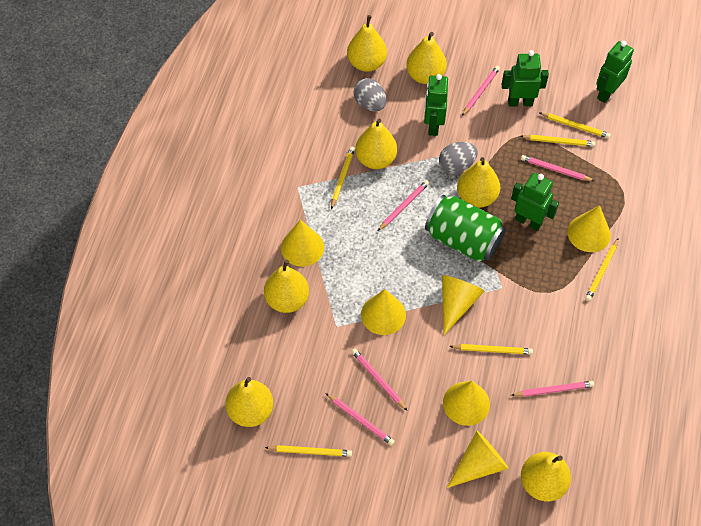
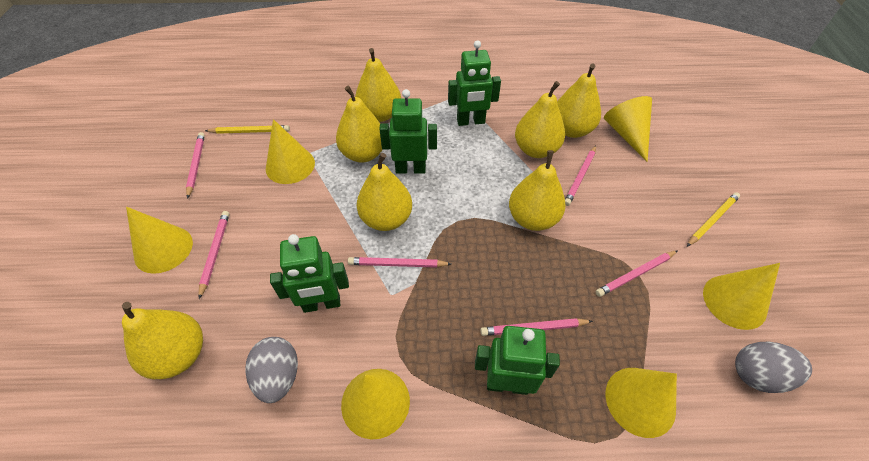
green can: [425,195,506,262] = 1 -> none = 0
yellow pencil: [265,445,352,457] [331,147,355,209] [449,344,533,355] [520,135,595,147] [539,112,611,139] [585,239,618,301] = 6 -> [205,125,290,134] [687,192,740,247] = 2

